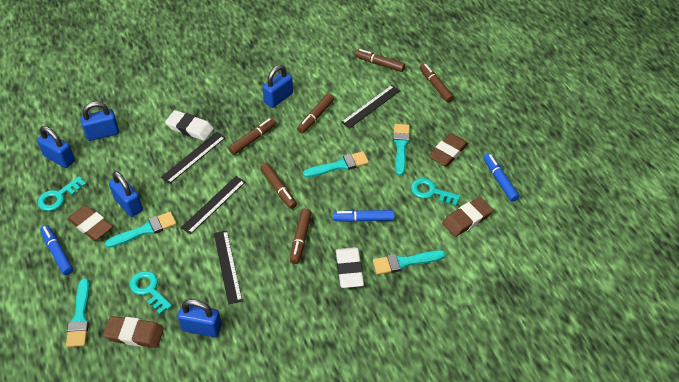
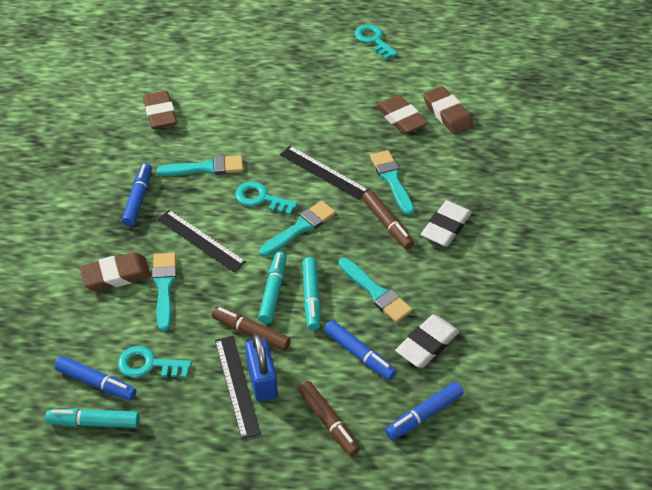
black ruler: [161,132,226,184] [181,176,245,234] [214,230,242,304] [341,85,400,129] = 4 -> [157,210,246,273] [215,336,261,439] [280,146,369,200] = 3
blue marker: [40,225,73,275] [333,210,395,222] [483,153,519,202] = 3 -> [55,356,137,401] [122,163,152,226] [324,320,397,381] [385,382,464,440] = 4
blue padlock: [37,126,75,168] [81,101,119,141] [109,171,143,217] [178,299,222,337] [262,65,293,108] = 5 -> [245,333,278,402] = 1
brown marker: [228,118,276,155] [260,163,297,209] [290,208,312,264] [297,93,334,133] [355,49,405,72] [420,63,454,103] = 6 -> [211,306,291,351] [298,381,361,456] [362,190,414,250] = 3
turquoise marker: none = 0 -> [45,408,139,428] [258,252,287,324] [302,257,321,330] = 3

